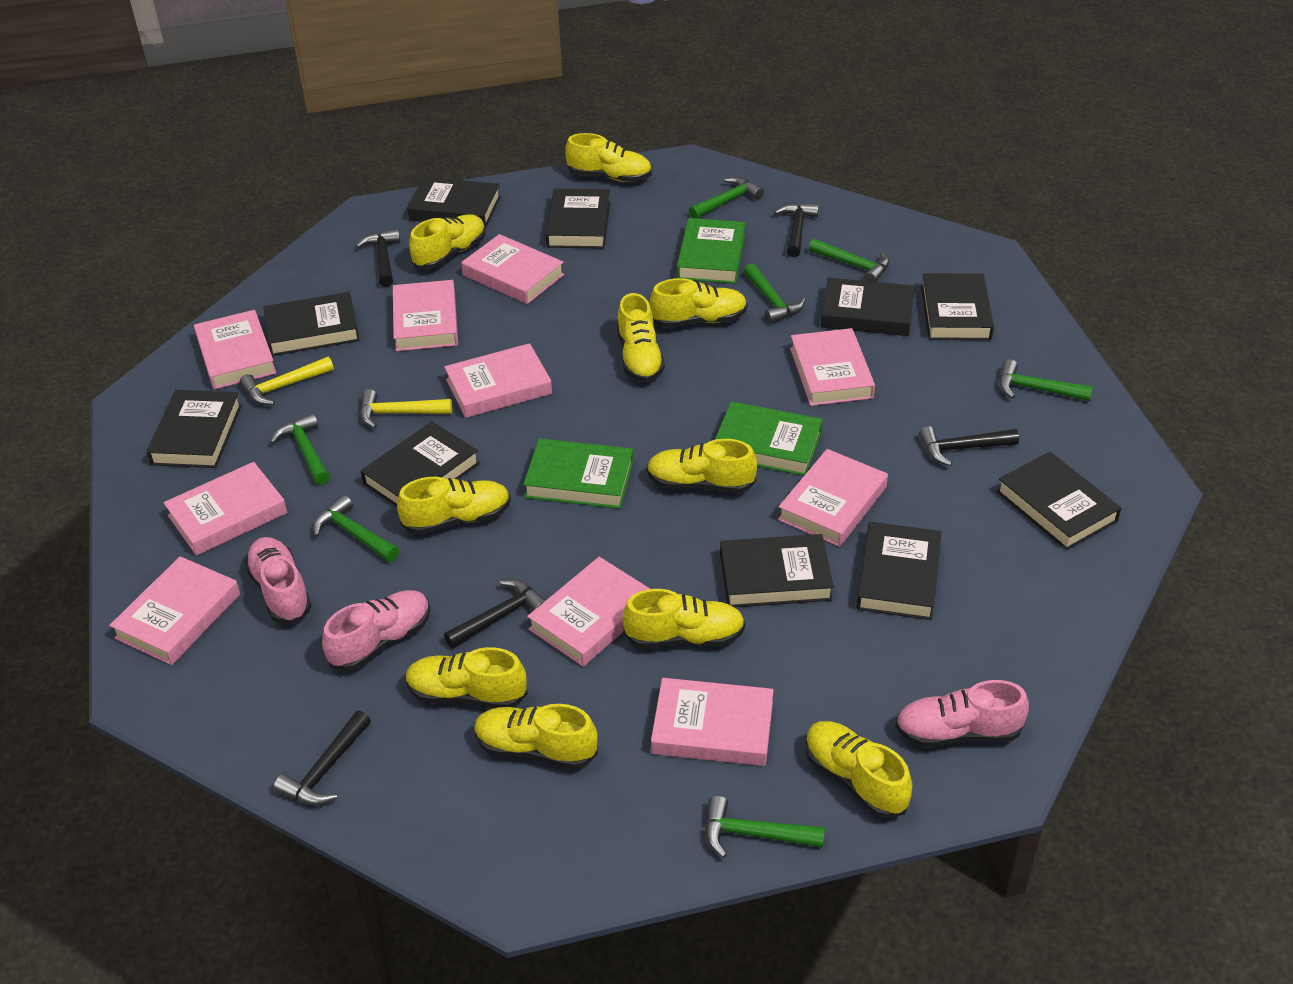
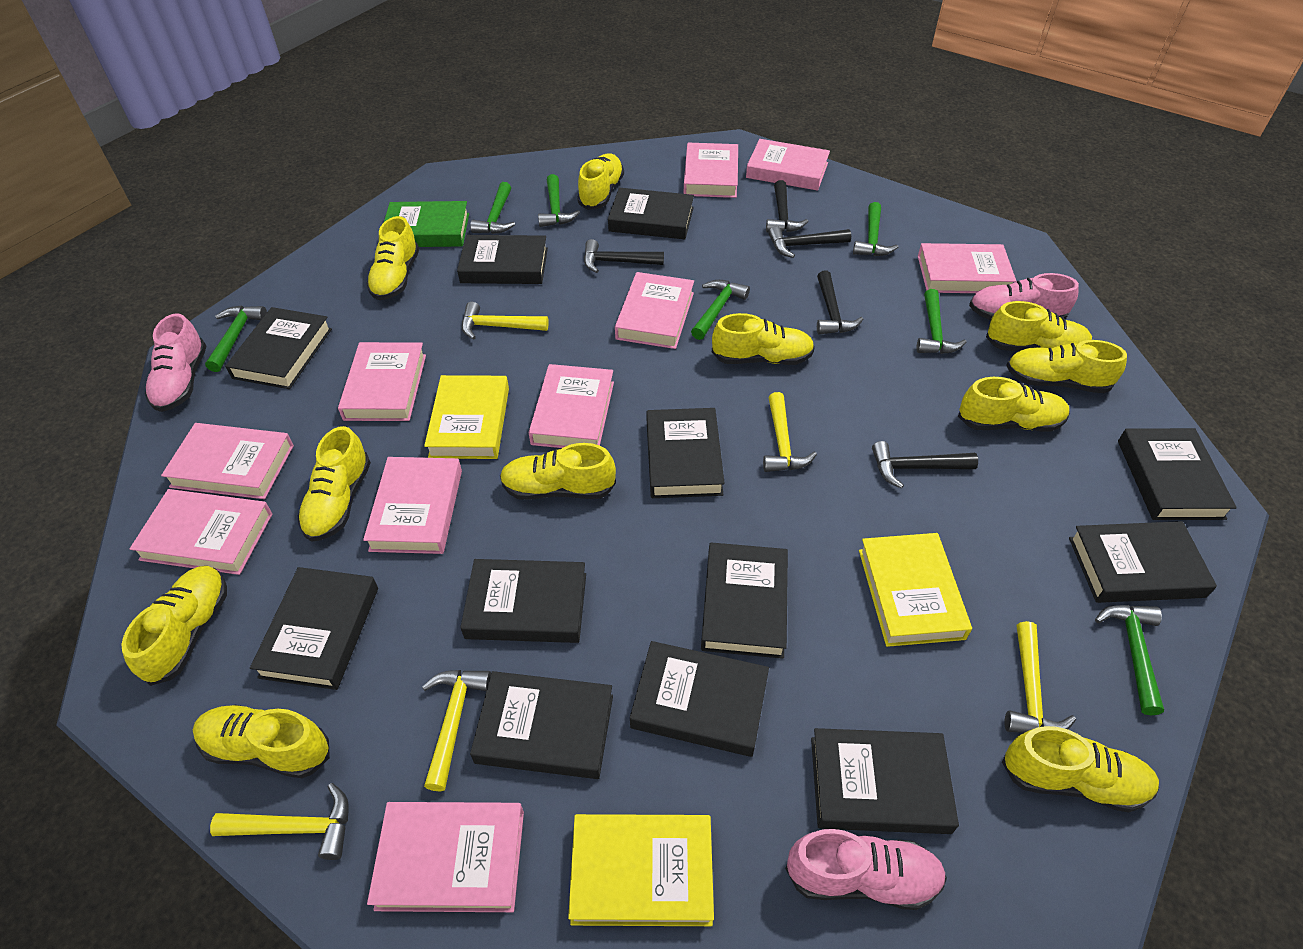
black book: [147,390,242,468] [263,292,360,356] [361,421,480,507] [407,177,501,228] [546,189,610,249] [720,534,834,607] [821,278,915,336] [856,522,942,620] [921,273,994,340] [997,452,1121,550] = 10 -> [225,307,332,389] [250,567,378,690] [457,235,548,284] [460,559,586,643] [470,671,613,779] [608,187,694,239] [630,641,769,757] [646,408,725,498] [701,543,788,659] [811,728,959,834] [1069,521,1217,603] [1118,428,1237,520] = 12
green book: [523,438,633,509] [677,218,745,284] [715,401,823,476] = 3 -> [384,201,469,247] = 1
yellow book: none = 0 -> [424,375,509,459] [568,814,714,926] [859,533,972,647] = 3
yellow hammer: [240,356,334,405] [360,389,452,428] = 2 -> [210,783,349,860] [422,670,491,791] [462,302,549,340] [763,392,817,472] [1004,621,1076,733] = 5
yellow shoe: [397,477,511,535] [406,647,527,708] [409,214,486,269] [474,704,598,769] [565,133,652,182] [617,293,665,382] [623,589,745,648] [647,439,757,493] [650,278,747,328] [805,721,912,819] = 10 -> [121,566,227,686] [193,705,330,778] [298,426,371,542] [366,216,419,300] [500,443,616,500] [577,153,624,210] [712,313,815,365] [958,377,1070,432] [986,301,1092,351] [1002,726,1159,812] [1006,340,1127,393] = 11

